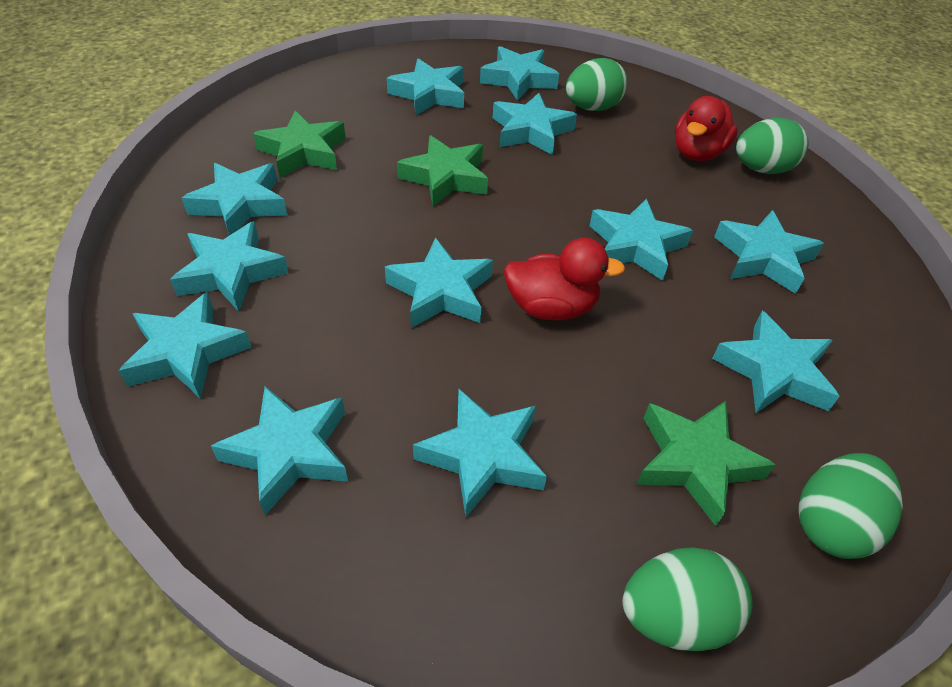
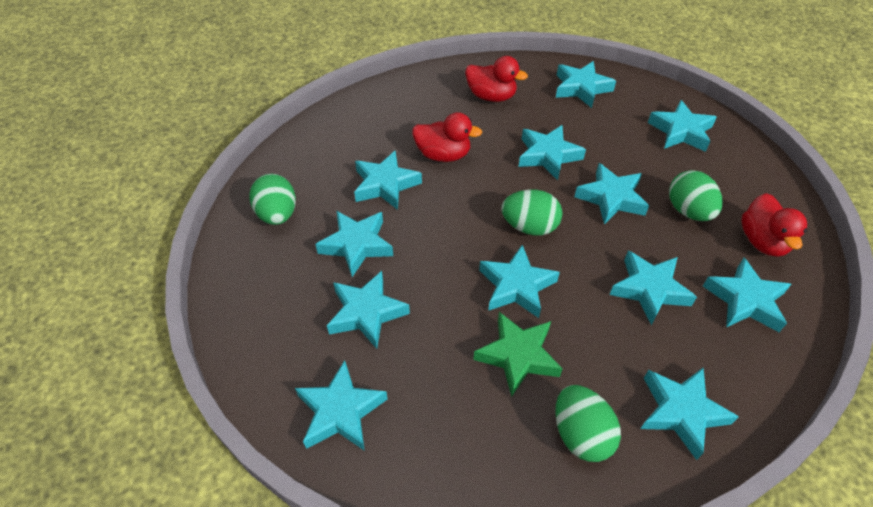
green star: [253,111,346,178] [397,135,488,206] [636,401,776,526] = 3 -> [473,312,563,397] = 1
red duck: [504,238,625,320] [675,96,738,161] = 2 -> [412,112,482,162] [465,56,528,102] [741,193,807,257] = 3

